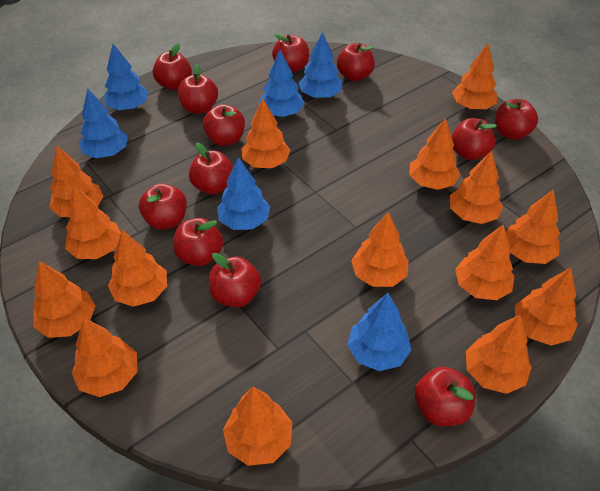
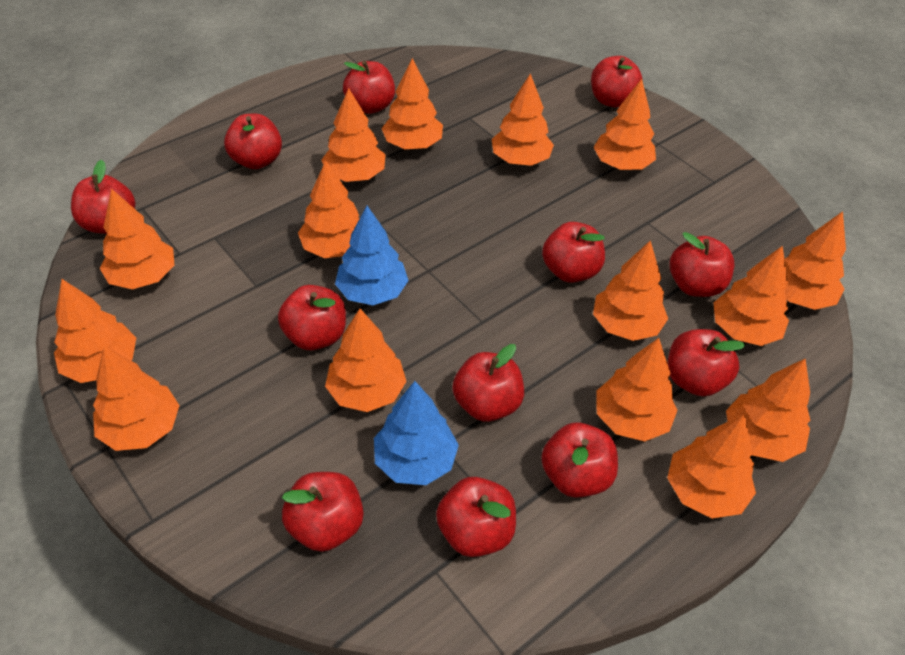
blue tree: [79,89,128,158] [103,44,149,110] [217,157,270,230] [259,50,305,117] [299,32,343,98] [347,293,412,371] = 6 -> [335,206,409,305] [374,381,459,485] = 2

